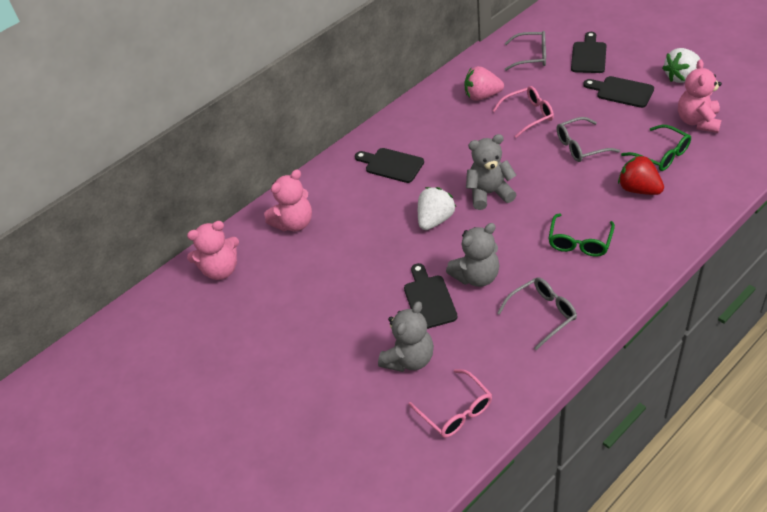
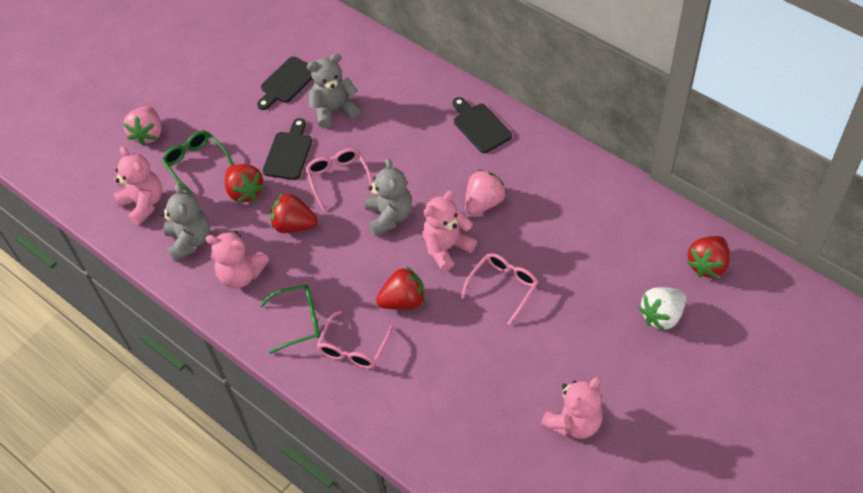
black cutting board: [355,148,424,183] [404,263,458,329] [571,32,607,73] [583,76,654,108] = 4 -> [257,56,312,110] [263,118,312,180] [453,97,512,153] = 3
grey glasses: [497,277,577,350] [505,31,546,71] [557,117,620,162] = 3 -> none = 0
pink glasses: [408,369,492,438] [492,86,554,138] = 2 -> [305,148,373,210] [317,310,393,369] [461,253,538,325] = 3
pink strawberry: [465,66,504,101] = 1 -> [123,106,162,146] [465,169,507,215] = 2
pink teddy bear: [187,221,239,280] [264,170,312,231] [678,59,722,133] = 3 -> [114,147,162,225] [206,231,269,288] [422,190,477,271] [541,377,603,439] = 4
red strawberry: [618,155,664,195] = 1 -> [225,164,265,203] [270,193,318,233] [376,266,425,310] [686,236,730,278] = 4
white strawberry: [418,187,456,230] [662,48,700,83] = 2 -> [639,287,686,331] = 1

